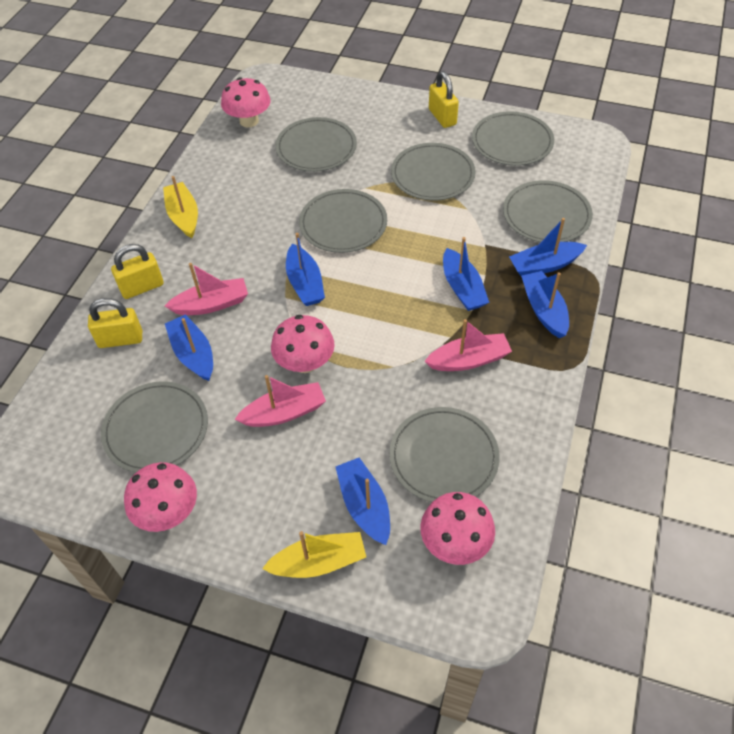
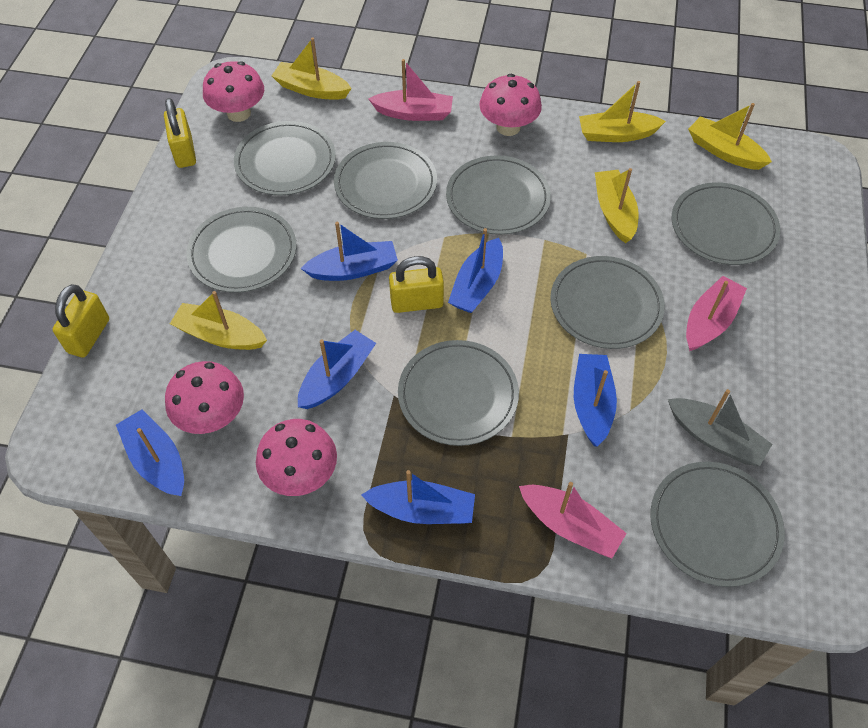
grey boat: none = 0 -> [668,389,772,466] = 1
grey plate: [101,381,208,473] [275,117,357,172] [299,189,387,253] [389,407,500,502] [391,143,476,201] [472,111,554,166] [503,180,593,243] = 7 -> [186,207,296,293] [234,121,336,195] [334,142,437,219] [398,340,519,446] [446,156,551,235] [550,256,665,349] [650,462,785,587] [672,182,780,265] = 8
yellow boat: [163,176,198,238] [262,531,366,578] = 2 -> [170,291,267,350] [271,37,352,100] [579,81,666,142] [595,168,639,243] [688,103,772,170] = 5

